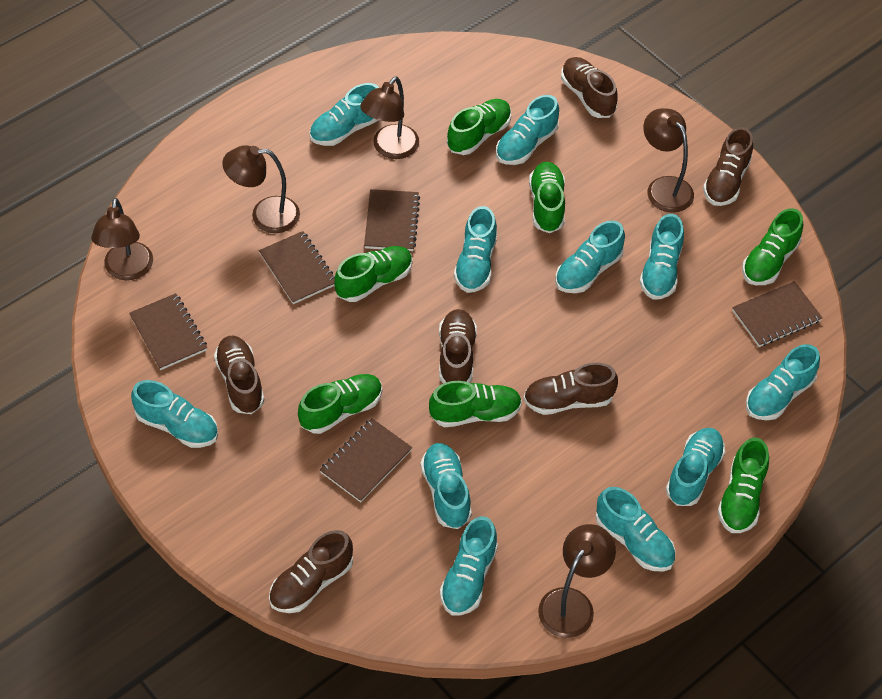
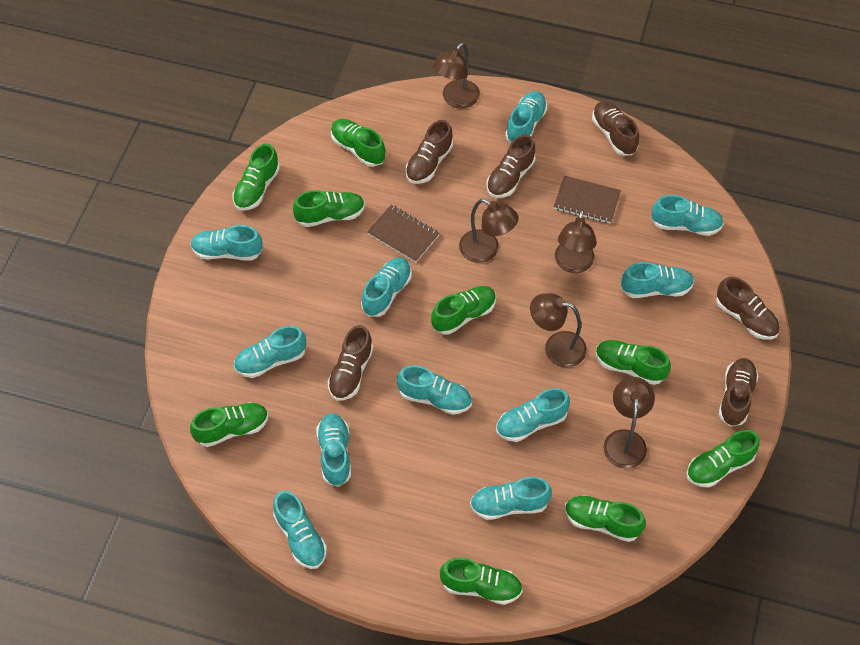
brown notebook: [129,293,207,370] [259,231,335,304] [320,418,412,502] [364,189,420,251] [732,281,822,347] = 5 -> [367,205,440,263] [554,175,621,224] = 2
green shoe: [298,374,382,434] [334,246,413,302] [429,381,522,427] [447,99,511,155] [529,162,565,233] [718,438,769,533] [742,208,803,285] = 7 -> [190,402,269,447] [233,144,280,211] [293,190,365,227] [331,119,386,167] [431,286,496,335] [440,557,523,605] [565,495,646,542] [596,340,671,385] [686,430,760,488] = 9

